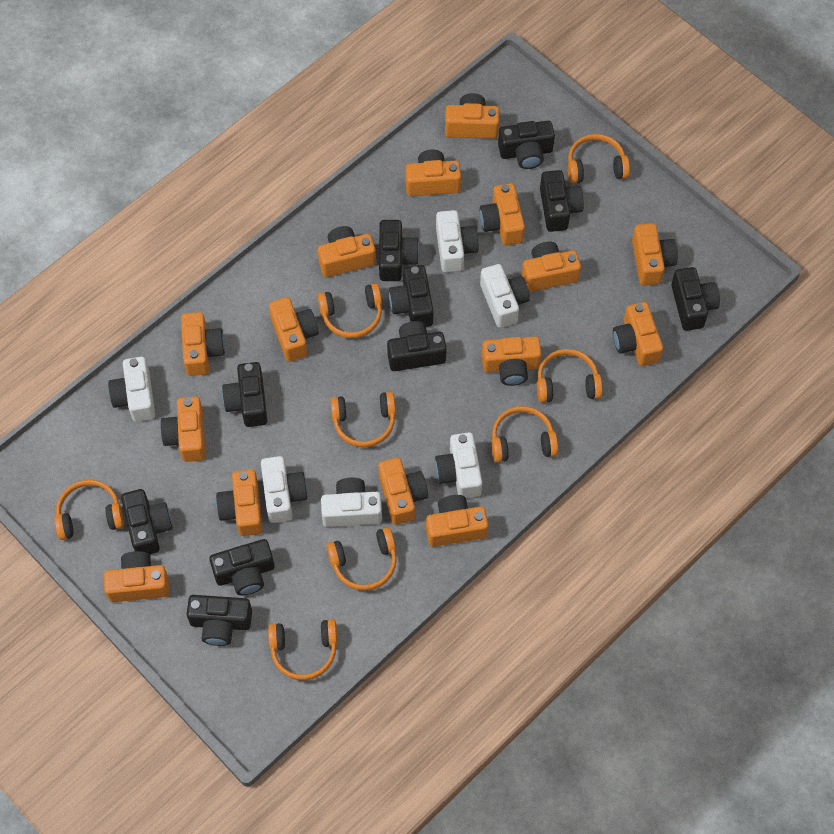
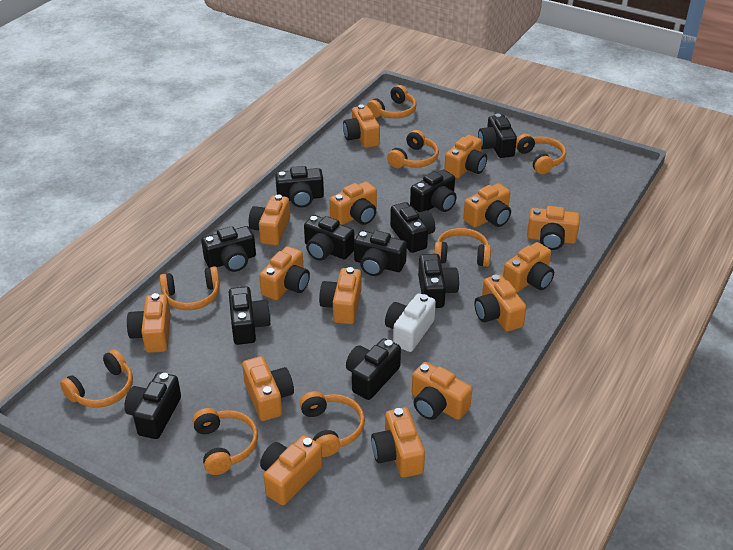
black camera: [121,489,173,554] [187,595,252,646] [209,539,274,595] [222,362,267,427] [379,220,420,281] [387,321,447,371] [389,265,433,327] [498,121,555,169] [540,170,584,232] [671,267,720,331] = 10 -> [124,372,181,439] [201,226,256,272] [229,286,271,345] [275,166,324,208] [304,215,355,261] [346,338,401,400] [354,230,407,276] [390,202,435,253] [410,169,457,212] [418,254,459,308] [478,114,517,158] = 11
white camera: [108,357,155,422] [261,456,308,523] [321,477,382,527] [435,432,482,498] [436,210,479,272] [480,264,530,328] = 6 -> [385,293,436,352] = 1

